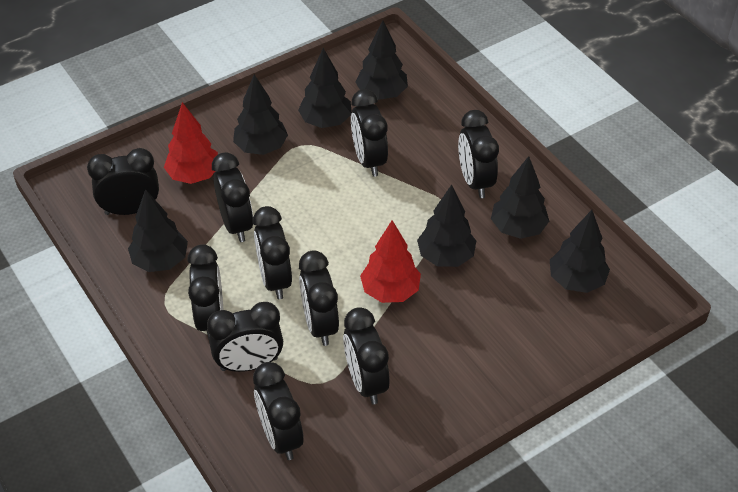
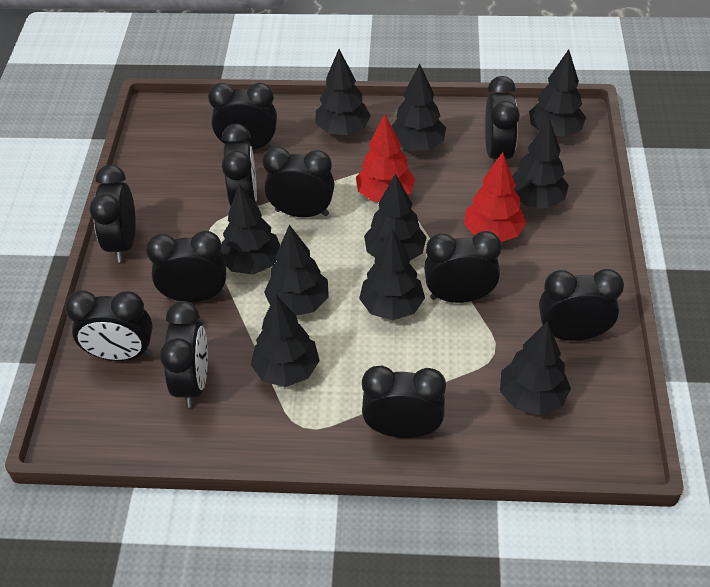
black clock: [87,148,159,215] [187,244,223,340] [207,302,283,372] [212,152,253,242] [253,206,292,299] [253,362,303,460] [299,250,339,346] [343,307,390,404] [351,89,388,177] [458,110,499,198] = 10 -> [65,291,153,361] [89,165,136,263] [146,231,226,302] [160,301,208,407] [208,83,277,150] [222,124,257,206] [263,147,334,217] [362,366,446,438] [424,231,502,303] [485,76,520,159] [539,269,624,341] = 11
black tree: [128,189,188,272] [233,74,288,155] [298,48,352,128] [355,20,408,100] [417,185,476,267] [491,156,549,239] [550,210,610,293] = 7 -> [221,184,280,275] [251,295,320,387] [264,225,329,316] [315,49,371,135] [359,228,425,320] [364,173,427,261] [392,64,446,151] [500,321,571,415] [512,119,569,208] [529,49,586,137] = 10

